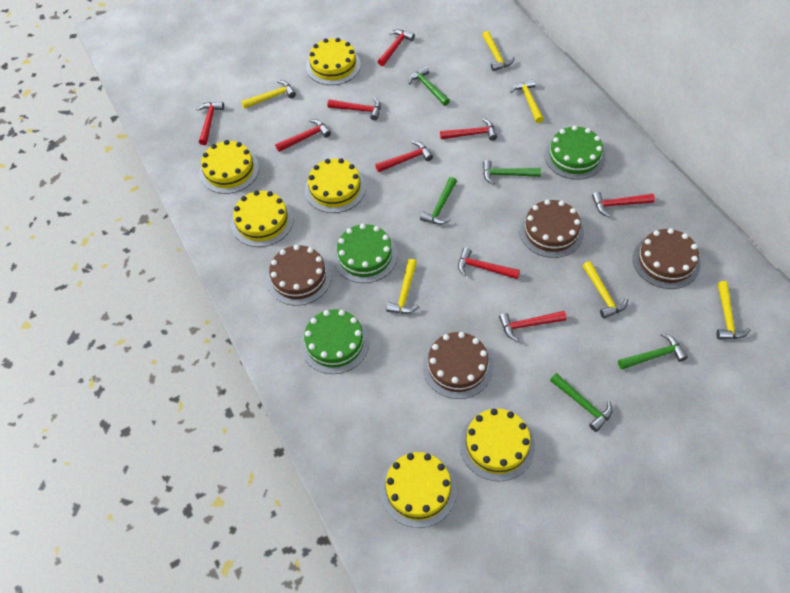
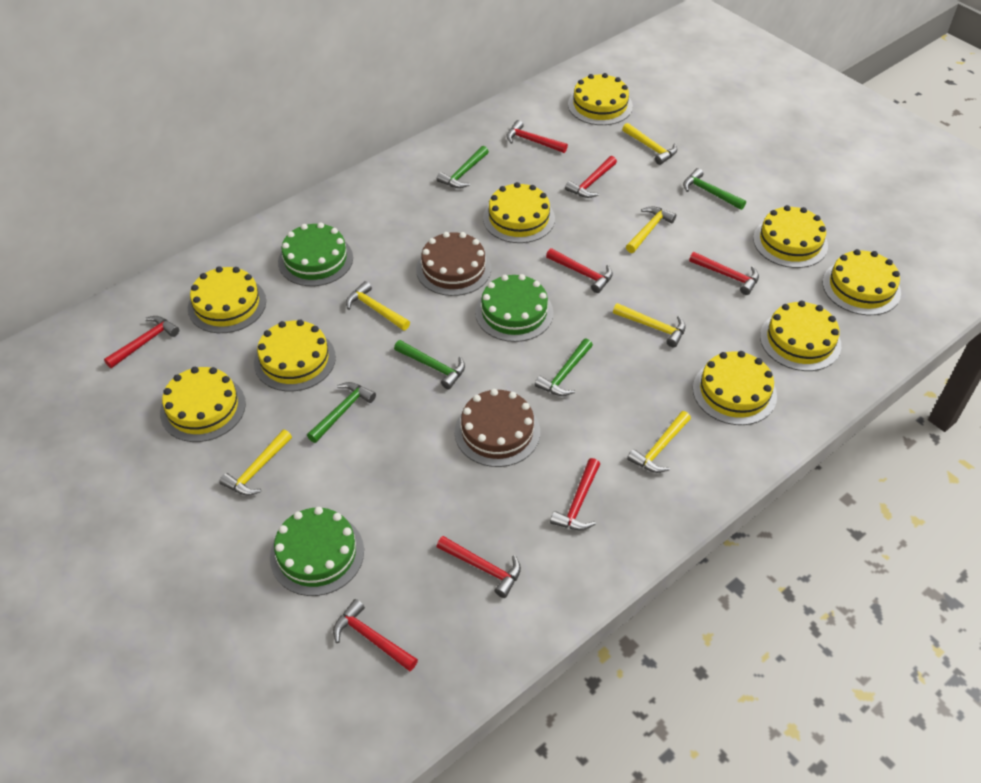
brown cake: [266,245,332,306] [422,332,493,399] [519,199,584,258] [633,228,700,289] = 4 -> [416,232,491,296] [455,389,540,467] = 2
red hammer: [196,102,224,145] [275,119,331,152] [327,97,381,121] [375,141,433,172] [378,30,415,66] [440,118,497,141] [458,247,520,279] [499,311,567,342] [592,192,655,217] = 9 -> [104,316,179,368] [333,599,418,671] [437,536,521,598] [506,120,568,153] [546,248,613,293] [550,458,600,530] [565,156,617,198] [689,252,759,295] = 8
yellow cake: [199,140,259,194] [231,190,293,247] [305,158,366,213] [306,38,361,85] [380,452,457,528] [460,409,535,481] = 6 -> [160,367,246,442] [188,266,266,333] [254,320,336,391] [483,182,555,243] [568,73,633,125] [693,351,777,425] [753,205,828,268] [760,301,841,371] [823,249,901,315] = 9

